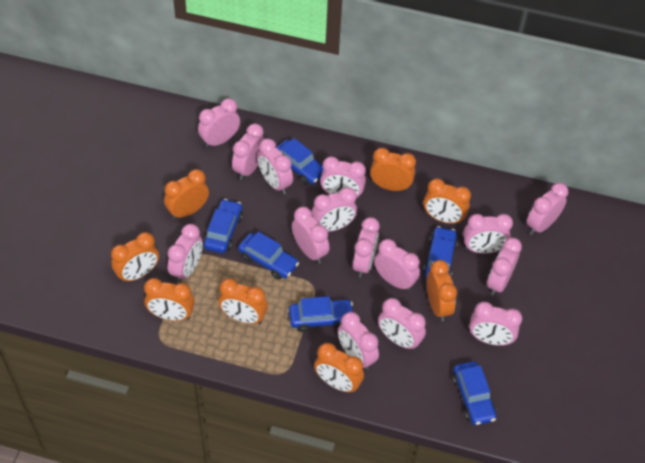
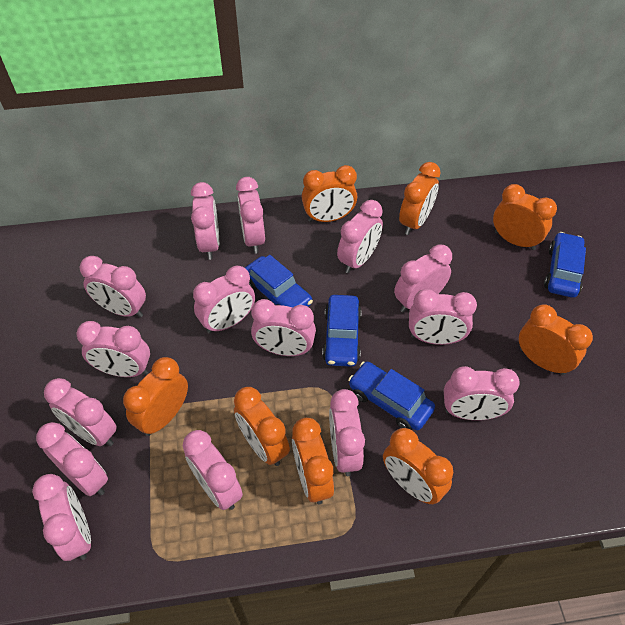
blue car: [203,199,243,253] [238,232,299,280] [276,138,323,185] [289,296,353,332] [423,226,458,278] [452,361,496,425] = 6 -> [245,255,313,308] [322,295,362,367] [348,362,435,430] [544,232,586,298] = 4

